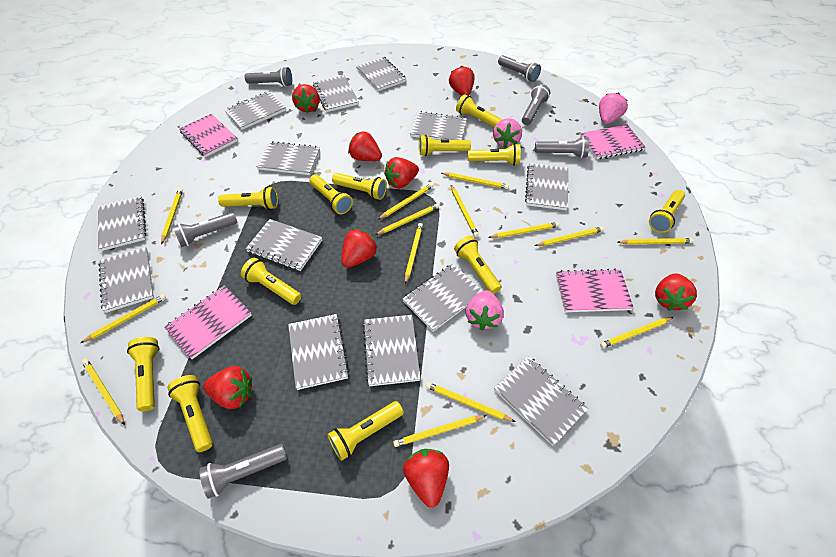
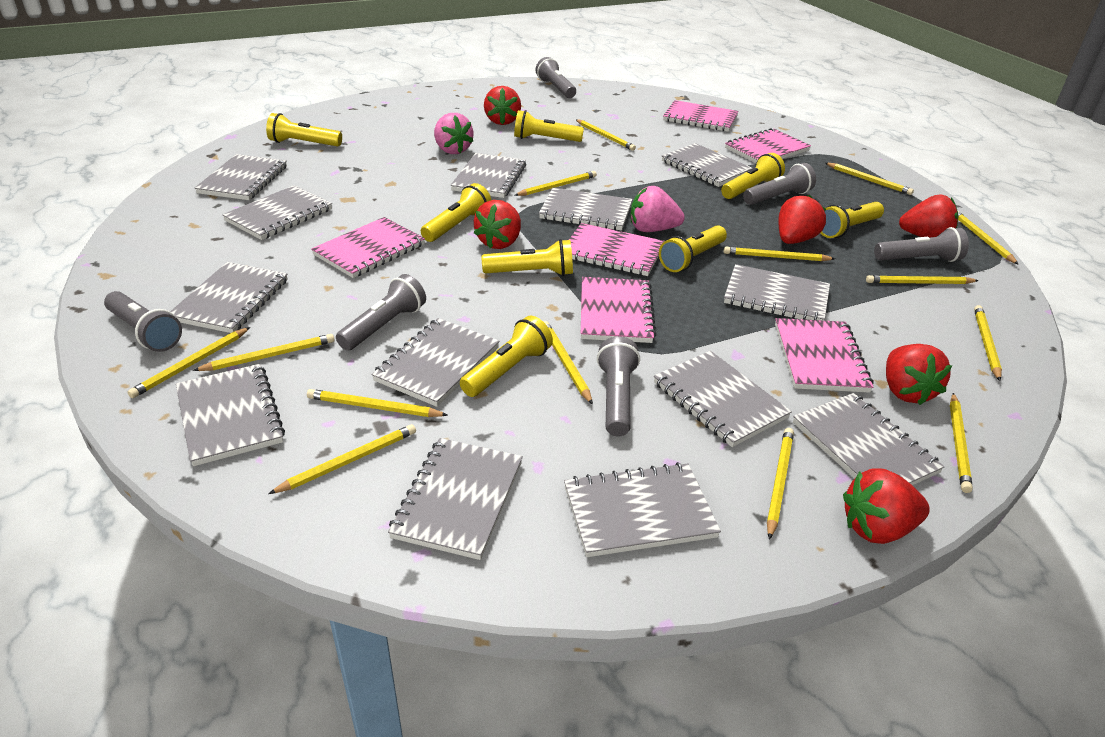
pink notebook: [164,285,252,359] [179,114,238,157] [556,269,634,312] [580,125,646,159] = 4 -> [311,217,425,278] [569,223,665,276] [581,277,656,343] [663,100,739,132] [725,128,811,163] [775,318,874,393] = 6
pink strawberry: [465,290,504,331] [493,118,522,148] [599,93,628,124] = 3 -> [434,113,473,154] [631,186,685,232] = 2
red strawberry: [203,366,252,409] [292,84,320,113] [341,229,378,268] [348,131,382,161] [384,157,419,189] [403,449,449,507] [449,66,474,96] [655,273,697,311] = 8 -> [474,200,521,249] [484,86,521,125] [779,195,826,244] [843,468,930,544] [886,344,952,405] [899,195,958,238] = 6
yellow flashlight: [127,337,160,411] [168,375,213,452] [218,187,278,210] [241,258,301,305] [309,175,353,214] [327,401,404,461] [332,173,387,200] [419,134,471,156] [454,236,502,294] [456,94,502,127] [468,143,521,165] [649,190,685,233] = 12 -> [266,113,342,146] [421,183,491,242] [460,316,553,397] [482,239,573,276] [514,110,584,142] [659,225,727,272] [721,153,785,199] [821,202,884,238] = 8

